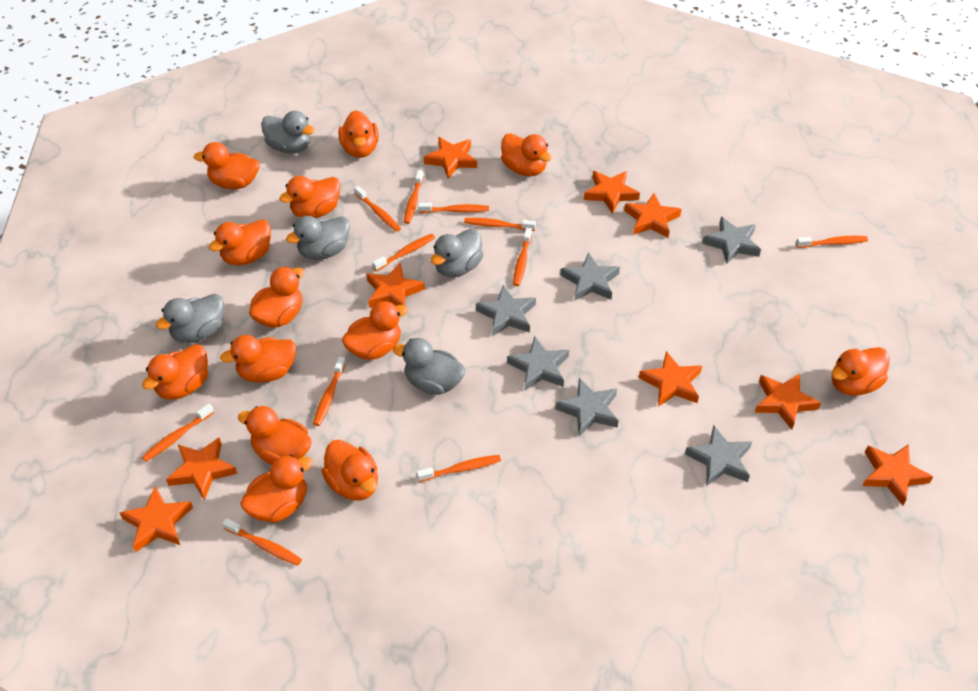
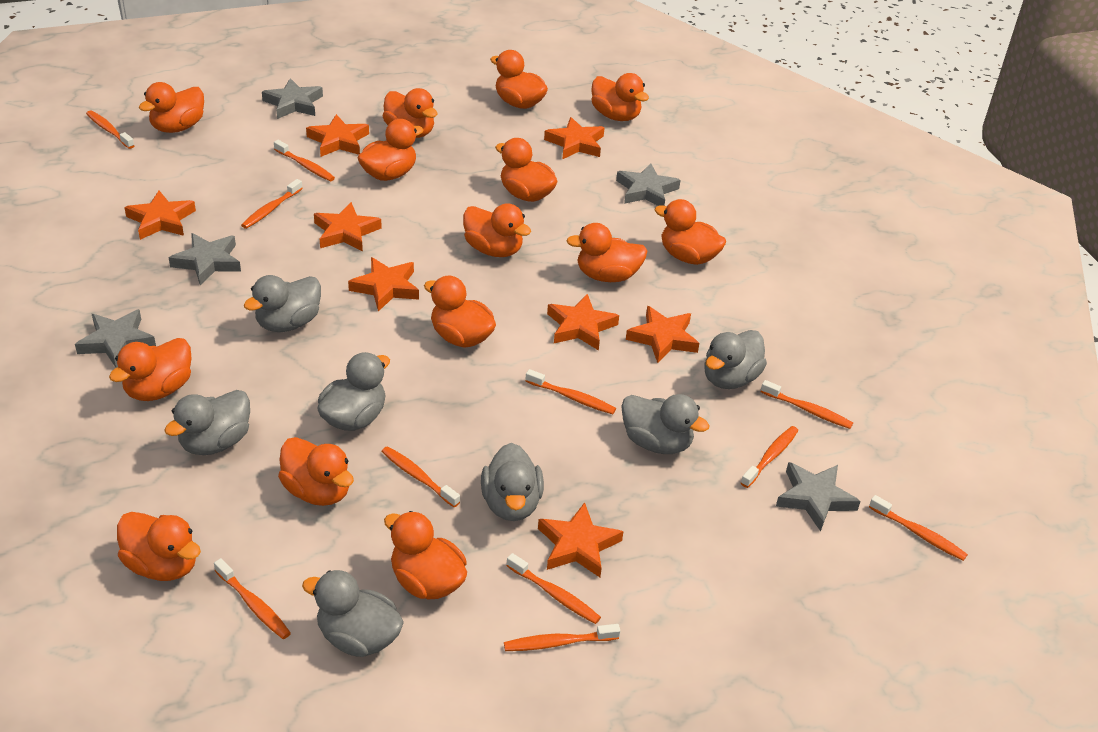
grey duck: [156,294,224,343] [261,111,315,153] [286,216,350,260] [393,338,465,395] [431,229,483,277] = 5 -> [164,390,250,455] [244,275,321,332] [302,570,404,657] [317,352,390,431] [481,443,544,521] [621,394,710,454] [705,330,767,389] = 7
grey star: [476,285,536,336] [507,336,569,391] [555,378,619,436] [560,252,620,300] [685,425,752,486] [702,217,761,264] = 6 -> [75,309,156,368] [169,233,241,285] [262,78,323,119] [616,163,680,206] [776,462,861,532] = 5
orange duck: [142,344,208,399] [194,142,259,189] [209,219,271,266] [220,335,296,383] [238,406,311,465] [240,455,313,523] [249,267,304,327] [279,176,341,218] [321,440,378,501] [339,110,379,158] [342,301,408,360] [501,133,552,176] [831,347,890,396] = 13 -> [109,338,192,401] [117,512,201,581] [139,82,204,133] [278,437,354,506] [358,119,423,181] [383,88,438,138] [384,511,467,599] [424,276,496,348] [463,203,531,257] [490,50,548,109] [495,138,558,202] [566,223,647,282] [591,73,649,121] [655,199,726,265] = 14
orange star: [120,486,193,552] [166,437,237,500] [366,263,425,308] [424,137,477,178] [584,171,640,214] [624,193,682,238] [639,351,702,407] [755,373,821,430] [863,444,933,505] = 9 -> [124,191,196,240] [306,114,369,157] [314,202,382,252] [348,257,419,311] [538,502,623,577] [544,117,605,159] [547,294,619,351] [626,306,699,363] = 8

